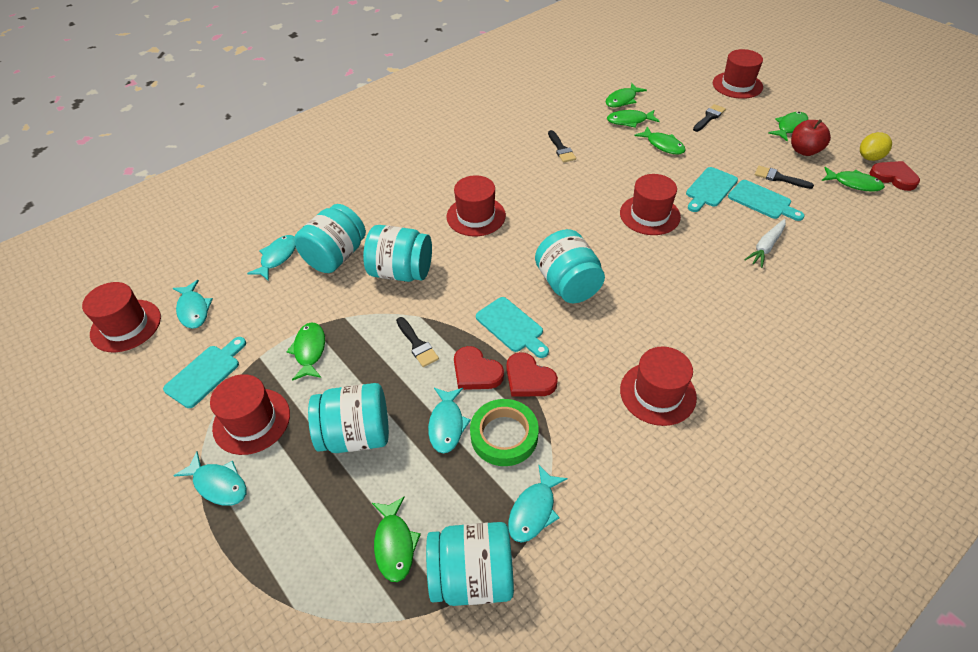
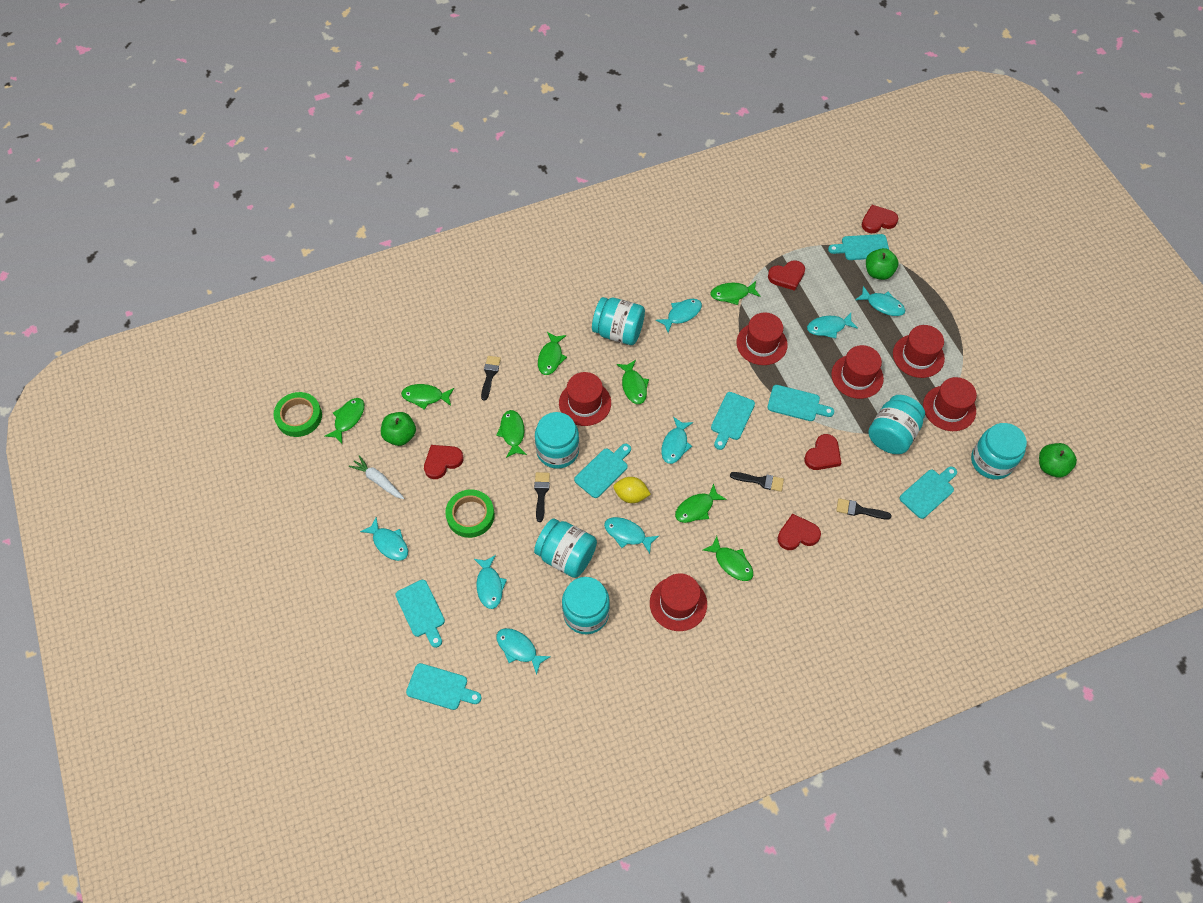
green apple: none = 0 -> [381,412,416,446] [866,248,898,280] [1039,443,1077,478] = 3
green fish: [286,322,325,381] [372,496,421,582] [605,83,647,107] [607,110,660,128] [634,126,686,154] [768,112,808,141] [822,167,885,192] = 7 -> [324,398,364,444] [401,384,454,410] [496,410,527,458] [538,332,567,375] [616,360,649,404] [675,483,727,523] [703,536,753,581] [710,281,761,305] = 8
green tape: [470,399,539,466] = 1 -> [273,392,322,437] [445,489,495,538] = 2
red apple: [791,119,831,156] = 1 -> none = 0
red heart: [454,346,504,390] [506,352,558,397] [869,161,920,191] = 3 -> [424,445,463,479] [768,260,805,291] [777,514,821,550] [804,434,841,470] [862,205,898,233] = 5
turquoise cutting board: [163,337,246,408] [476,297,549,358] [686,167,738,212] [728,180,805,221] = 4 -> [395,580,445,648] [406,663,482,710] [574,444,631,498] [711,392,755,450] [767,385,834,421] [828,234,889,260] [899,467,957,519] = 7
turquoise fish: [173,280,213,329] [173,451,247,506] [247,235,296,281] [428,388,471,454] [508,465,568,543] = 5 -> [360,517,408,561] [474,555,507,609] [496,628,551,675] [604,517,659,554] [656,299,702,333] [661,417,693,464] [807,313,858,338] [855,286,905,316] = 8
turquoise jar: [294,204,366,273] [308,383,389,453] [363,225,432,282] [426,522,514,606] [535,229,605,303] = 5 -> [534,519,597,578] [535,412,579,469] [562,577,610,634] [592,297,645,345] [868,395,925,454] [971,423,1027,479] = 6

